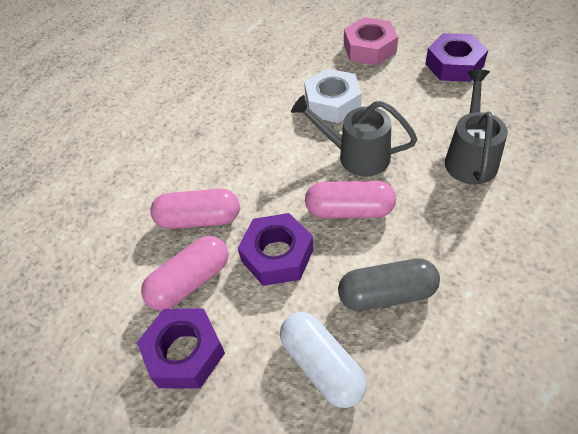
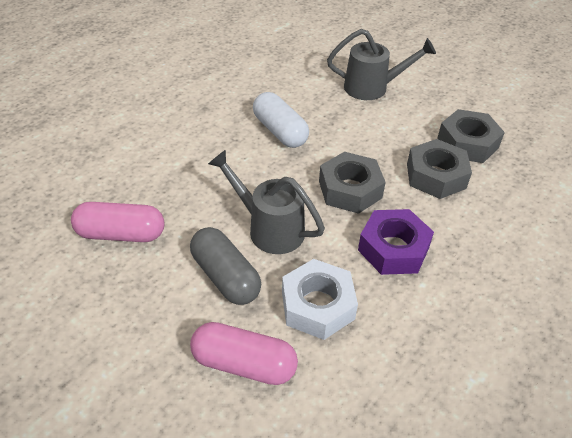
grey nut: none = 0 -> [319,152,386,214] [407,139,472,199] [437,109,505,163] = 3
pink capsule: [141,236,229,311] [150,189,240,229] [305,181,396,218] = 3 -> [71,202,164,242] [190,322,298,385] = 2
pink nut: [344,17,398,65] = 1 -> none = 0
purple nut: [137,308,225,389] [238,213,314,286] [425,33,488,82] = 3 -> [358,209,434,275] = 1

